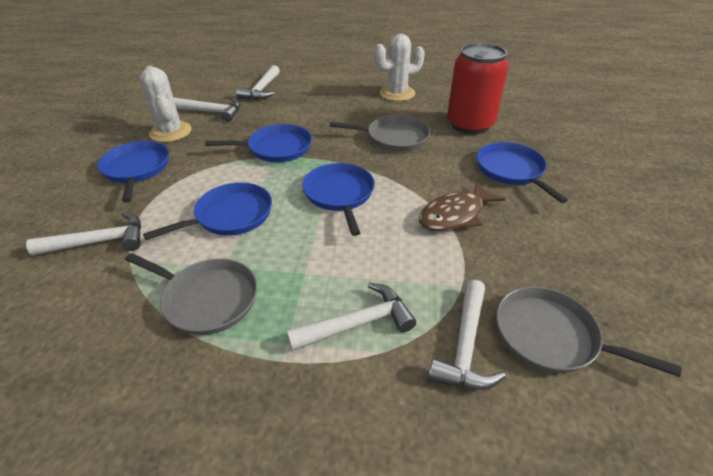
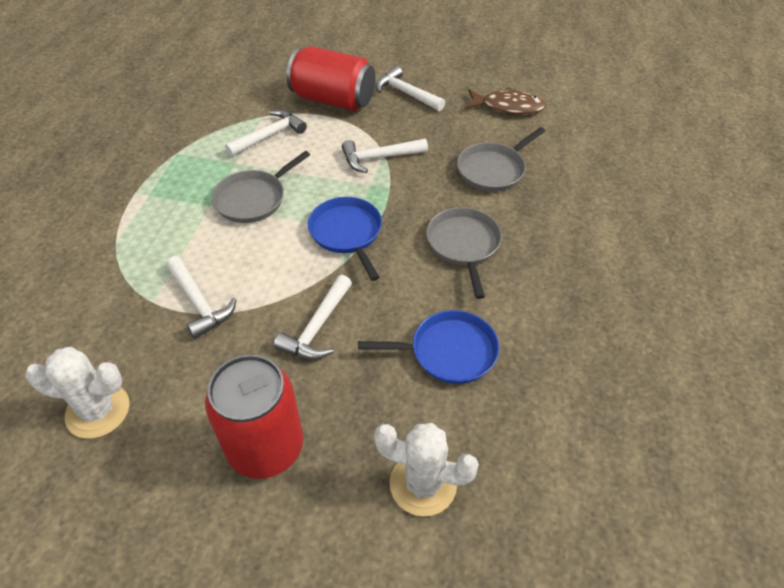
blue pan: [97,141,169,202] [143,182,272,240] [205,124,312,162] [302,163,375,236] [477,142,568,203] = 5 -> [308,197,382,281] [358,310,499,384] = 2
red can: [447,43,509,134] = 1 -> [205,354,303,479] [286,46,375,111] = 2

